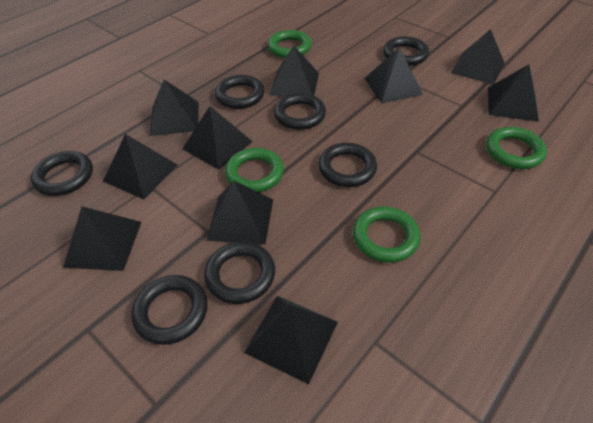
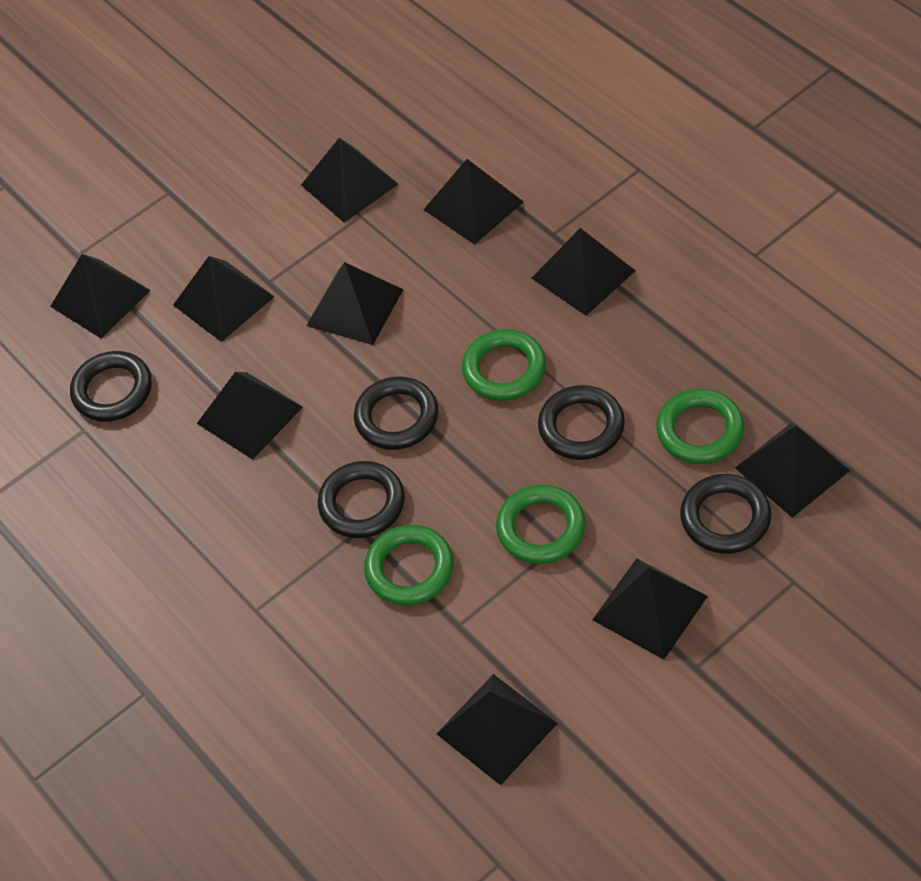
black ring: [31,151,93,196] [132,275,208,345] [204,241,275,304] [215,75,264,109] [274,93,326,130] [318,143,377,187] [383,36,429,66] = 7 -> [70,351,152,422] [318,461,405,538] [354,376,438,450] [538,385,625,460] [680,474,771,554] = 5

